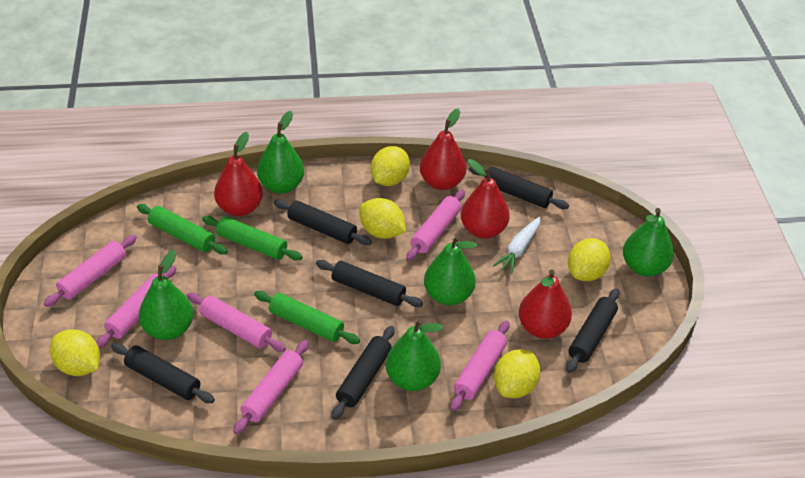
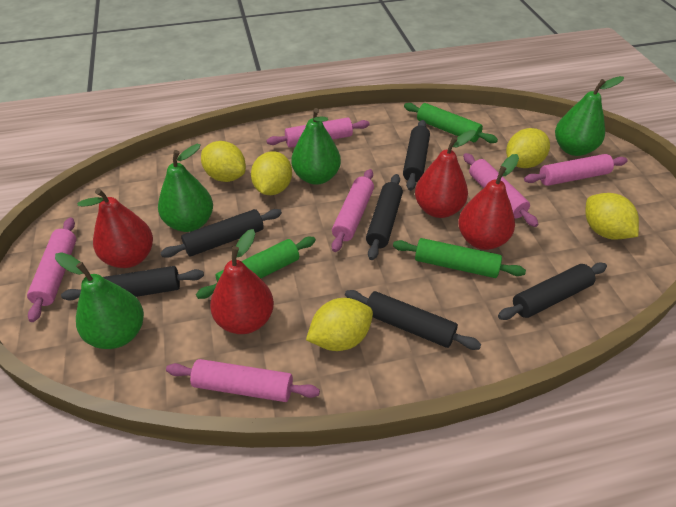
green pear: [139,250,194,340] [257,111,305,194] [386,319,443,391] [424,235,477,306] [623,208,674,277] = 5 -> [55,252,144,349] [158,144,213,232] [291,108,341,185] [555,76,624,156] = 4
white carrot: [493,217,541,274] = 1 -> none = 0

